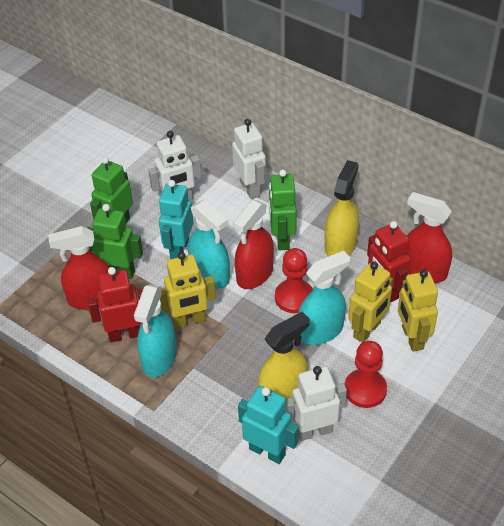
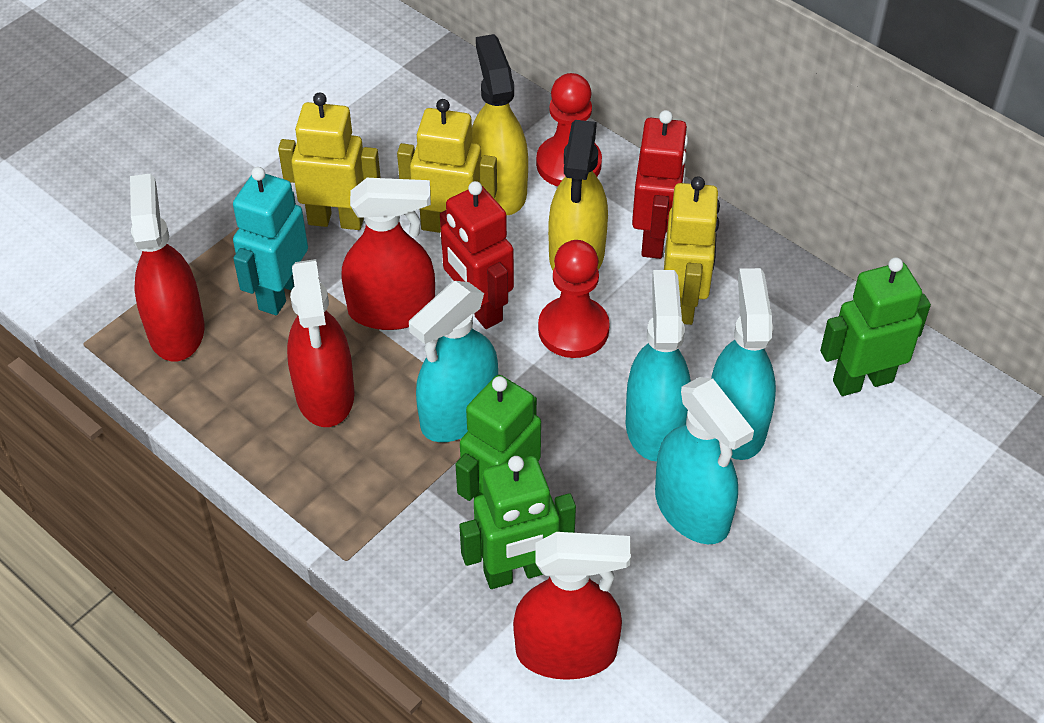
red spray bottle: [48,226,110,310] [233,200,274,289] [407,192,452,283] = 3 -> [130,174,204,361] [287,259,354,427] [341,178,435,330] [513,532,631,680] = 4
turquoise robot: [159,180,193,259] [238,386,299,464] = 2 -> [233,167,308,315] = 1
turquoise spray bottle: [134,284,177,377] [188,200,230,289] [298,251,350,345] = 3 -> [409,281,498,442] [626,270,691,461] [655,377,754,544] [711,268,776,460] = 4
white robot: [149,131,201,200] [232,119,266,199] [286,366,347,441] = 3 -> none = 0

